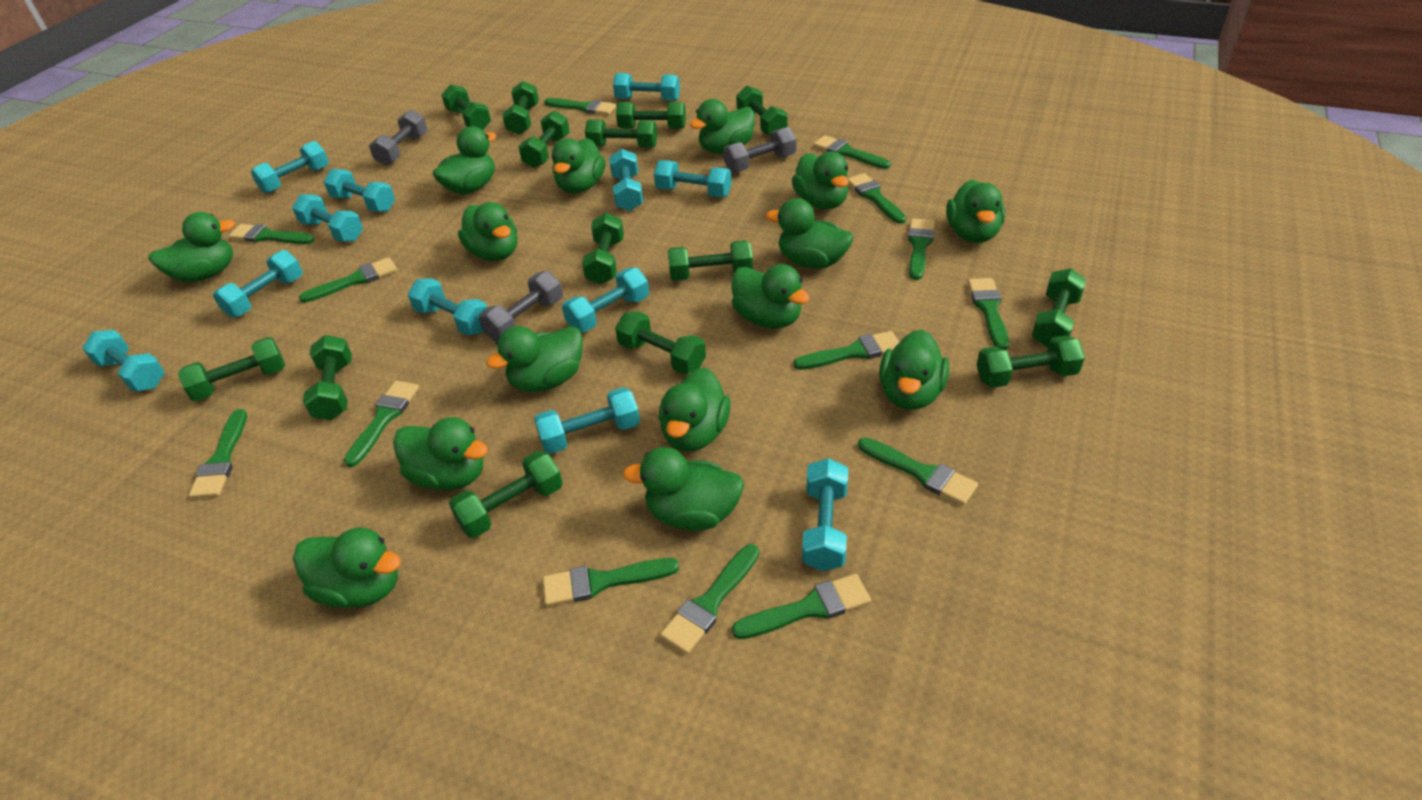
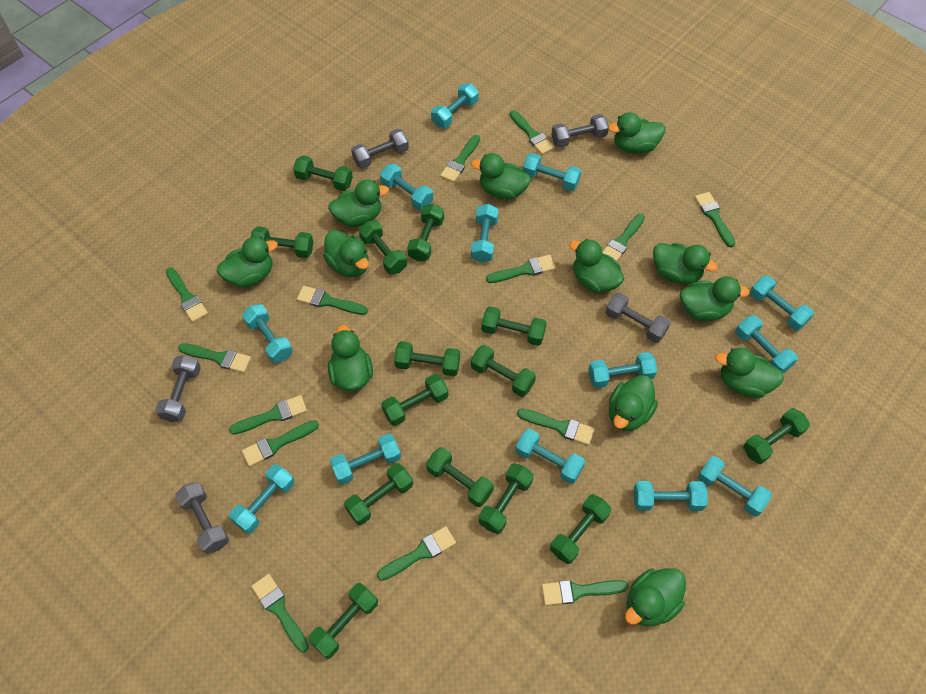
green duck: [148,212,235,282] [293,527,401,608] [393,417,488,490] [433,126,496,194] [458,202,518,261] [486,326,583,392] [552,138,605,193] [623,447,744,531] [659,367,731,451] [690,99,755,154] [731,264,810,329] [766,198,853,269] [792,152,849,209] [879,330,949,410] [946,180,1005,243] = 15 -> [217,237,278,288] [323,230,369,277] [328,180,389,227] [328,325,373,391] [471,153,531,200] [569,239,625,293] [608,112,666,154] [609,375,658,431] [625,568,686,626] [653,243,718,284] [680,276,750,321] [715,348,784,398] = 12
grey dumbbell: [369,110,427,166] [479,271,563,341] [723,127,797,173] = 3 -> [155,355,201,422] [175,482,229,554] [351,129,409,169] [551,114,609,148] [605,292,671,343] = 5
turquoise dumbbell: [82,330,165,392] [213,250,303,318] [251,141,329,193] [292,194,363,242] [324,169,395,212] [408,278,487,335] [534,387,640,454] [562,268,649,332] [609,149,643,211] [613,73,680,101] [654,160,732,197] [802,458,848,571] = 12 -> [229,464,294,534] [242,304,293,363] [330,433,401,485] [380,164,433,210] [431,83,479,128] [471,204,498,263] [515,429,585,484] [523,153,582,191] [589,352,657,388] [634,481,708,511] [698,456,772,516] [735,315,798,373] [750,276,814,331] = 13

